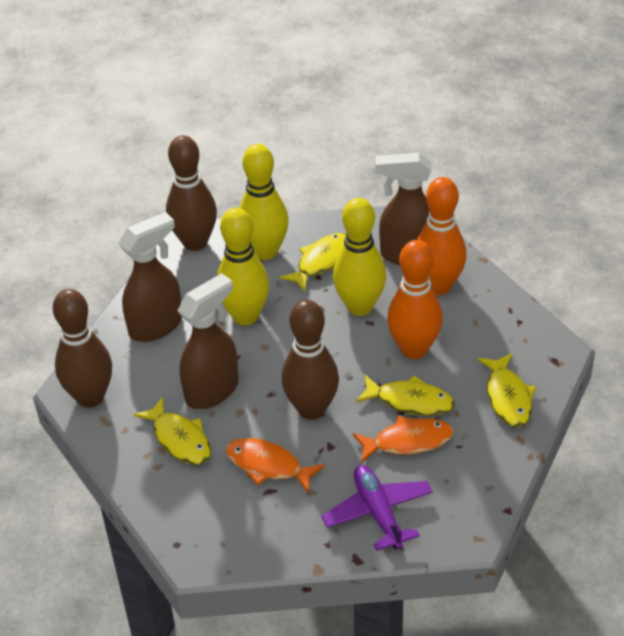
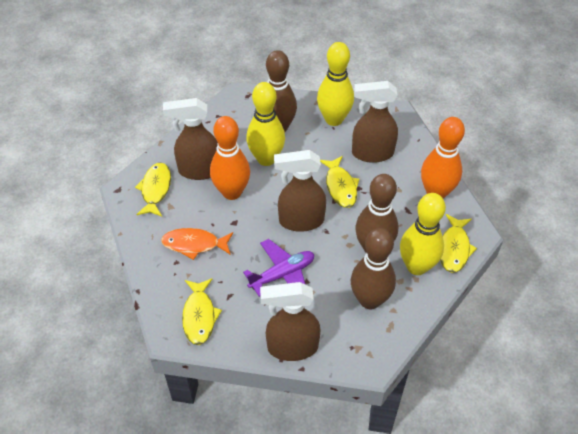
brown spray bottle: [118,212,182,342] [177,273,239,409] [375,153,432,265] = 3 -> [163,98,218,180] [260,282,321,361] [274,150,326,232] [352,81,398,163] = 4
orange fish: [226,438,325,494] [353,416,454,463] = 2 -> [161,228,233,260] = 1

